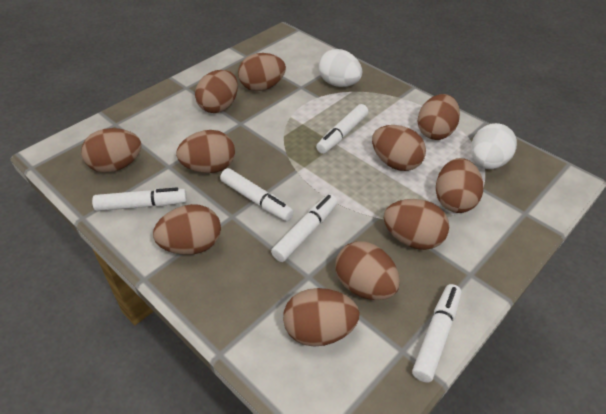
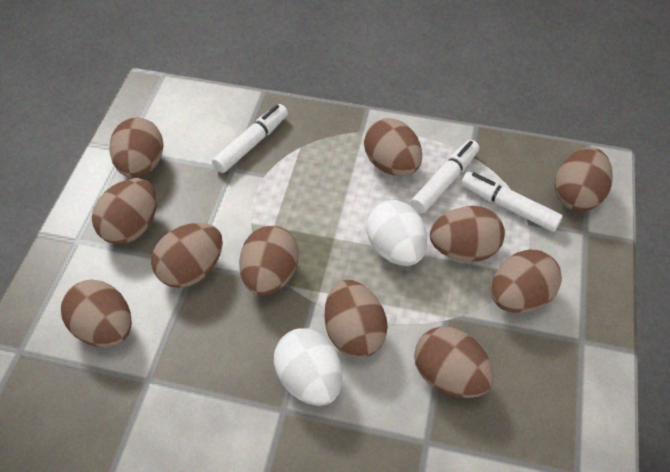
white marker: [92,187,187,211] [220,168,294,221] [271,194,338,262] [316,104,368,154] [412,284,461,383] = 5 -> [212,104,288,173] [411,140,479,213] [461,171,563,232] = 3

